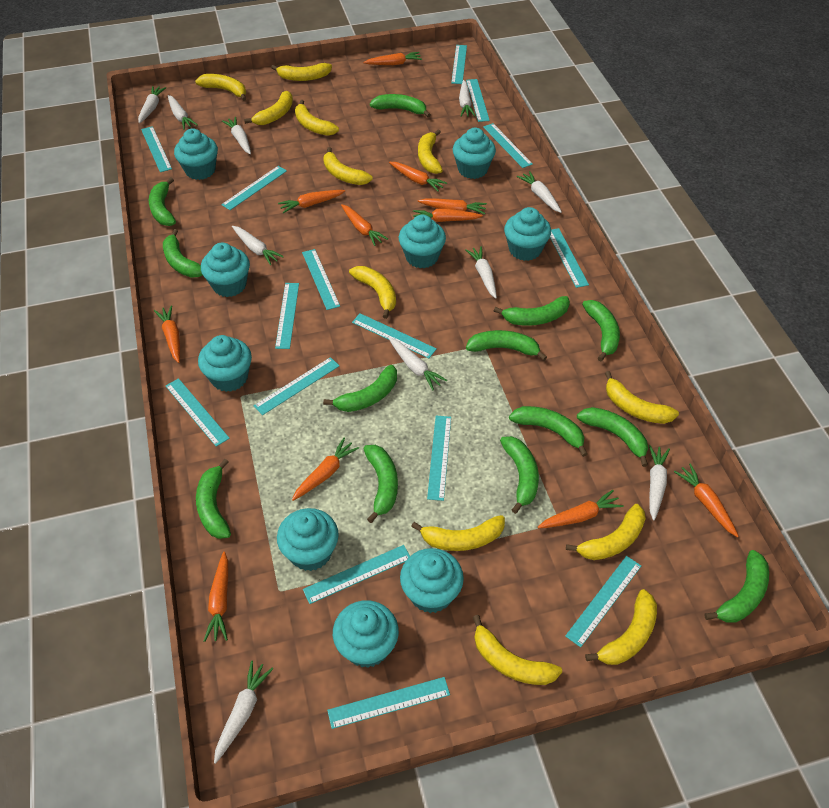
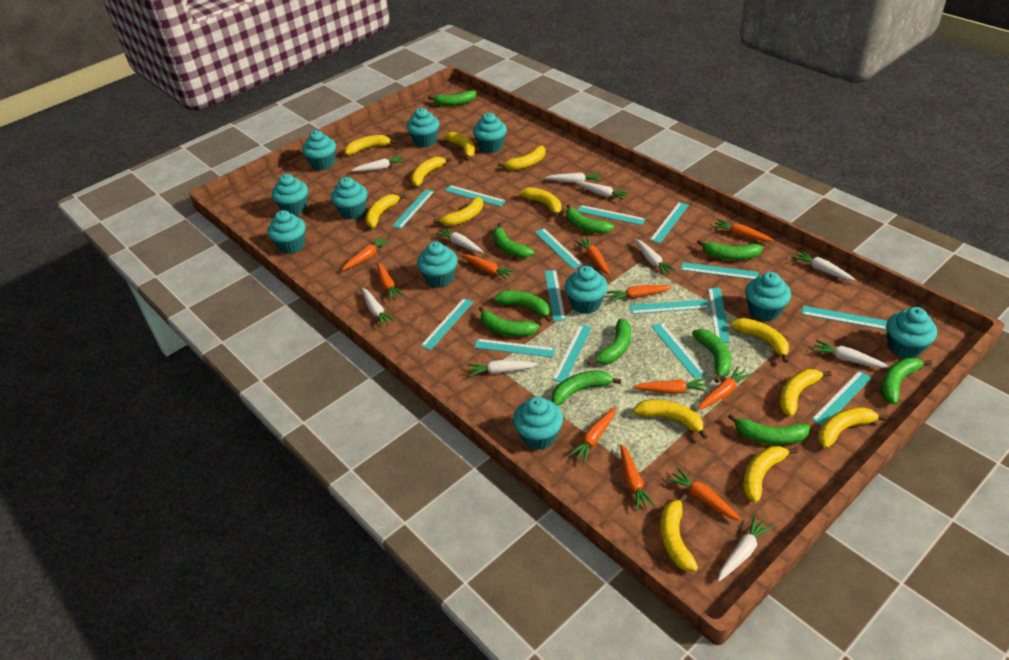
green banana: [149,177,176,226] [163,229,202,278] [196,459,231,539] [323,365,397,412] [363,445,398,523] [370,94,431,117] [466,330,547,361] [494,296,570,326] [500,436,539,514] [509,406,587,457] [577,407,648,467] [582,300,620,361] [704,550,769,623] = 13 -> [428,90,477,106] [479,306,540,337] [493,223,534,258] [493,290,551,322] [552,371,621,406] [566,204,614,234] [587,319,631,365] [692,329,731,383] [697,239,763,260] [728,414,810,445] [881,358,932,405] = 11
turquoise cupcake: [174,128,218,180] [198,335,252,392] [201,242,250,297] [277,508,339,571] [333,600,399,668] [399,215,446,268] [400,548,464,613] [453,128,496,179] [504,207,551,261] = 9 -> [267,210,306,254] [272,174,308,215] [302,130,336,170] [331,177,367,220] [407,108,439,147] [417,242,458,288] [473,113,507,153] [513,397,563,450] [565,266,608,314] [745,272,791,321] [886,307,937,358] = 11
yellow banana: [195,74,246,101] [244,91,293,125] [271,63,332,81] [295,100,339,136] [323,147,373,185] [349,266,396,319] [411,515,505,551] [418,129,443,174] [473,615,562,685] [566,504,646,560] [585,589,657,665] [605,371,679,424] = 12 -> [345,135,397,155] [366,194,406,228] [411,157,452,187] [433,197,483,226] [444,132,475,161] [497,146,545,170] [519,187,561,218] [633,400,708,439] [660,494,698,571] [730,318,789,363] [743,446,798,503] [780,369,831,417] [818,407,888,449] = 13

